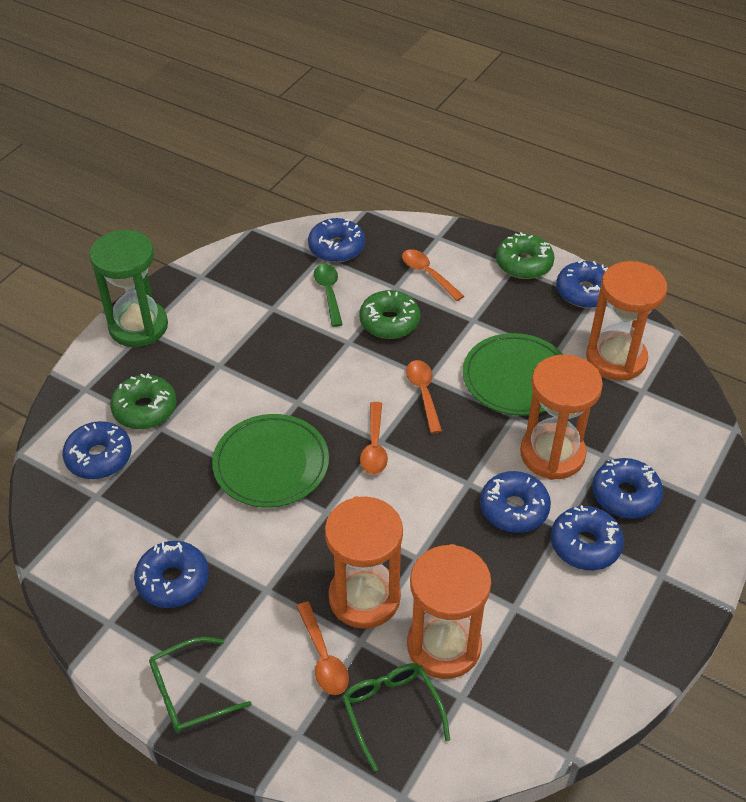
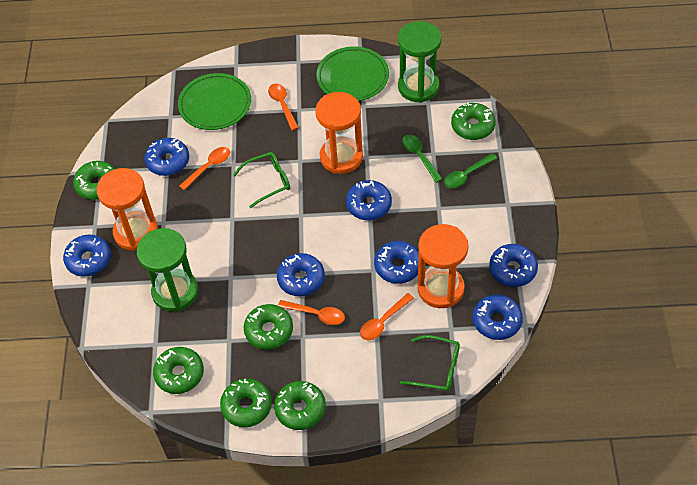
green donut: [110,374,177,429] [359,290,420,339] [496,232,555,279] = 3 -> [73,161,115,200] [153,347,204,394] [220,378,272,427] [244,304,293,350] [274,381,326,430] [451,103,496,140] = 6
green hourglass: [89,230,168,347] = 1 -> [137,228,198,312] [398,21,441,103] = 2
green spoon: [314,264,343,327] = 1 -> [402,135,442,183] [444,153,497,188] = 2
orange hourglass: [325,496,403,629] [407,544,491,679] [520,355,603,480] [586,261,667,381] = 4 -> [97,168,158,251] [315,92,363,174] [417,224,468,308] = 3

